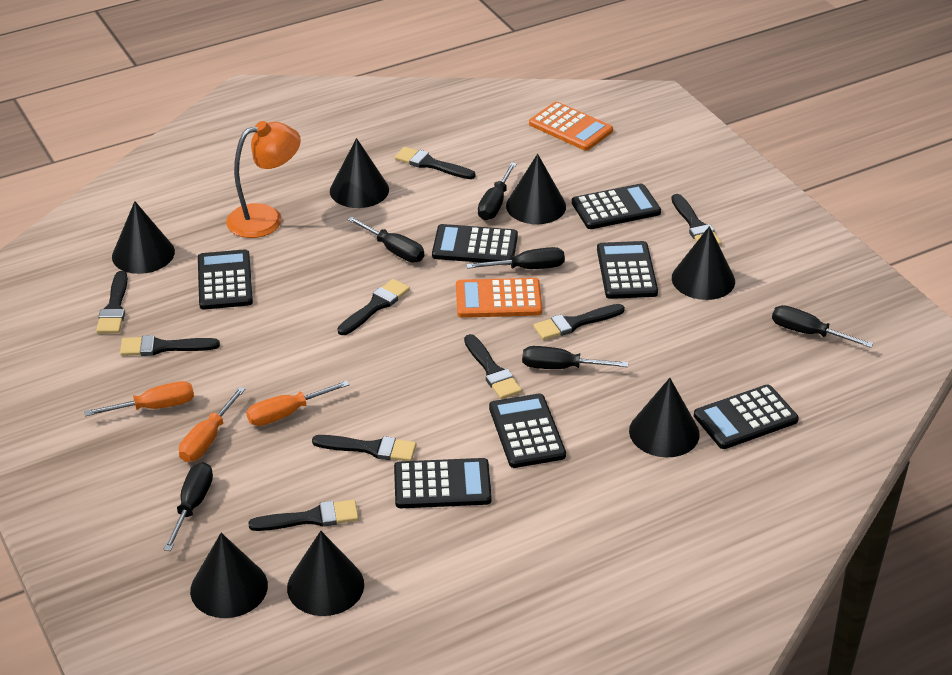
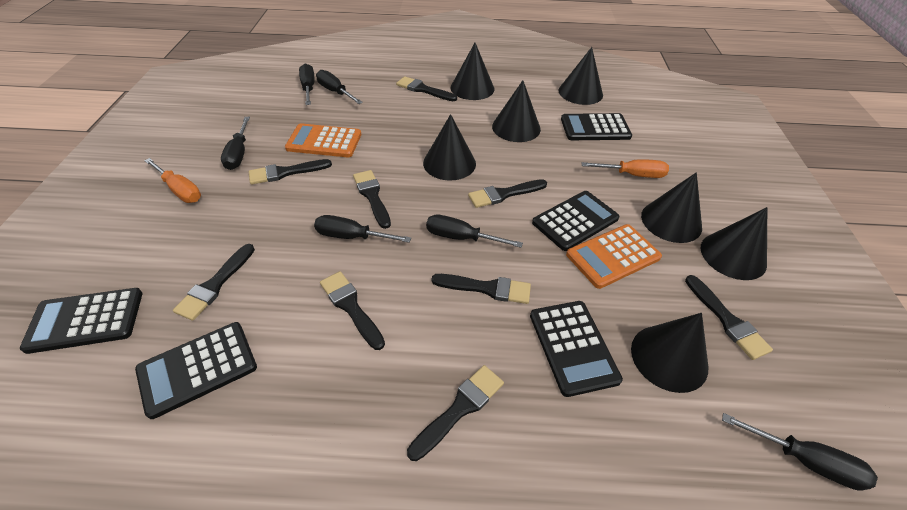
black calculator: [198,249,253,310] [394,458,492,508] [432,224,518,265] [489,393,566,468] [572,184,661,229] [597,241,658,299] [694,384,799,449] = 7 -> [20,288,142,354] [135,322,257,419] [530,301,623,397] [532,191,619,251] [561,113,632,140] = 5
orange lamp: [226,121,301,238] = 1 -> none = 0
orange screwdriver: [84,381,194,416] [179,387,245,462] [246,380,350,426] = 3 -> [144,158,201,203] [581,159,669,178] = 2

